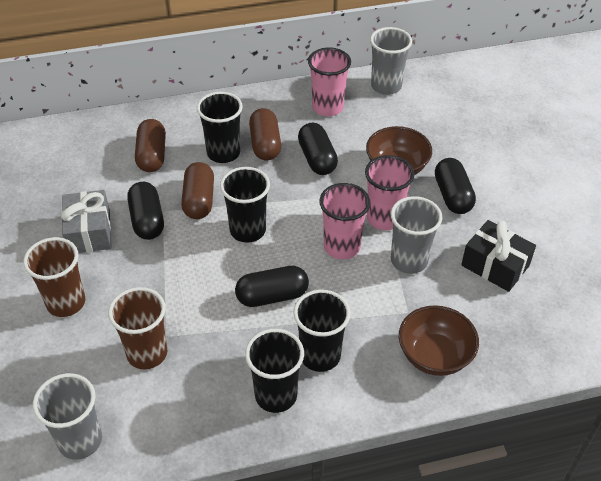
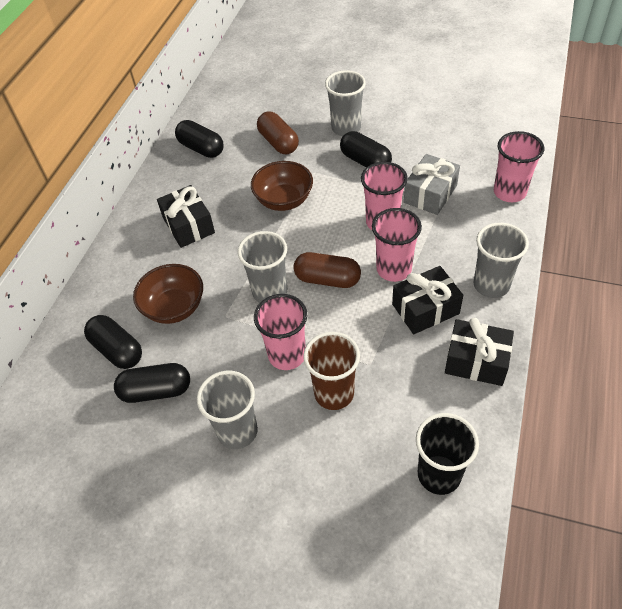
black cup: [197,92,243,163] [220,167,270,243] [245,329,304,413] [294,290,350,372] = 4 -> [416,413,479,495] = 1
black gift: [461,220,536,292] = 1 -> [157,185,215,248] [392,266,463,334] [445,318,514,386] = 3
brown capsule: [135,119,166,172] [181,162,214,219] [249,108,281,160] = 3 -> [257,112,299,154] [293,252,361,288] = 2
brown cup: [23,237,85,317] [108,287,167,369] = 2 -> [303,332,360,410] = 1
grey cup: [33,373,102,460] [370,27,412,95] [391,196,442,274] = 3 -> [197,371,258,449] [238,231,287,303] [325,70,366,136] [473,223,529,298] = 4
pink cup: [308,47,351,116] [319,183,370,259] [365,155,415,230] = 3 -> [254,294,307,370] [361,162,408,230] [372,208,422,282] [494,131,544,202] = 4

